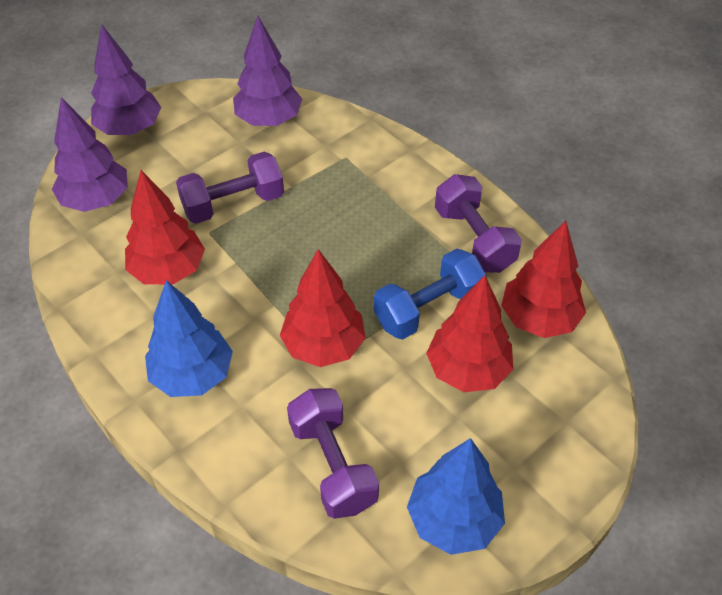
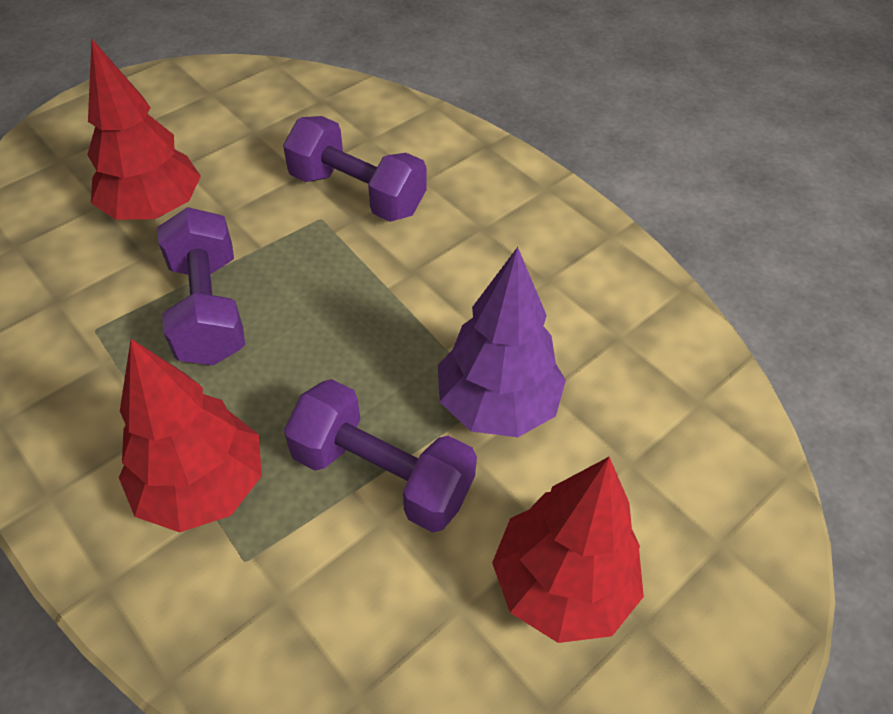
blue dumbbell: [374,248,487,340] = 1 -> none = 0
blue tree: [145,280,233,397] [407,438,505,555] = 2 -> none = 0
purple tree: [52,97,128,212] [91,24,161,135] [233,16,302,126] = 3 -> [438,247,566,437] = 1
red tree: [125,170,205,285] [280,249,366,367] [426,275,513,392] [501,221,586,338] = 4 -> [87,39,201,220] [119,339,262,532] [492,457,644,643] = 3

